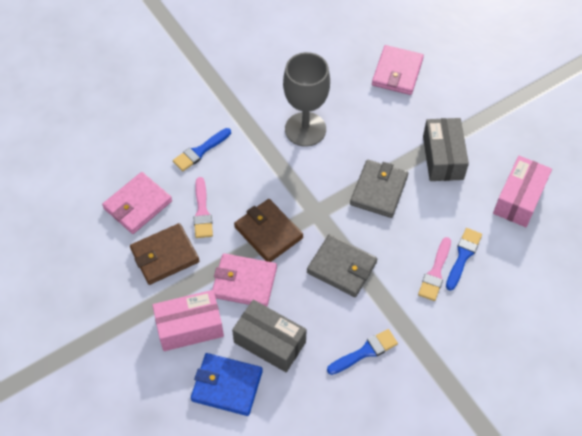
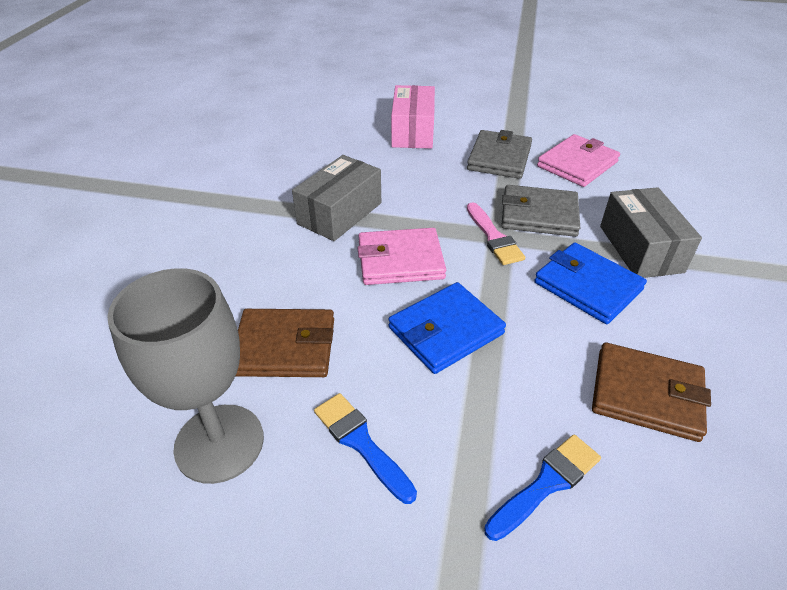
blue brush: [173,128,231,171] [327,329,398,375] [446,228,482,290] = 3 -> [314,393,417,504] [484,434,601,541] = 2
blue wallet: [191,353,263,416] = 1 -> [388,282,506,374] [534,242,647,324] = 2
pink box: [152,290,224,351] [493,156,552,227] = 2 -> [391,85,435,149] = 1
pink brush: [193,177,213,238] [418,237,451,301] = 2 -> [467,202,525,265] = 1
pink wallet: [102,172,172,234] [212,253,277,307] [372,45,424,95] = 3 -> [357,228,446,285] [537,134,620,187] = 2

